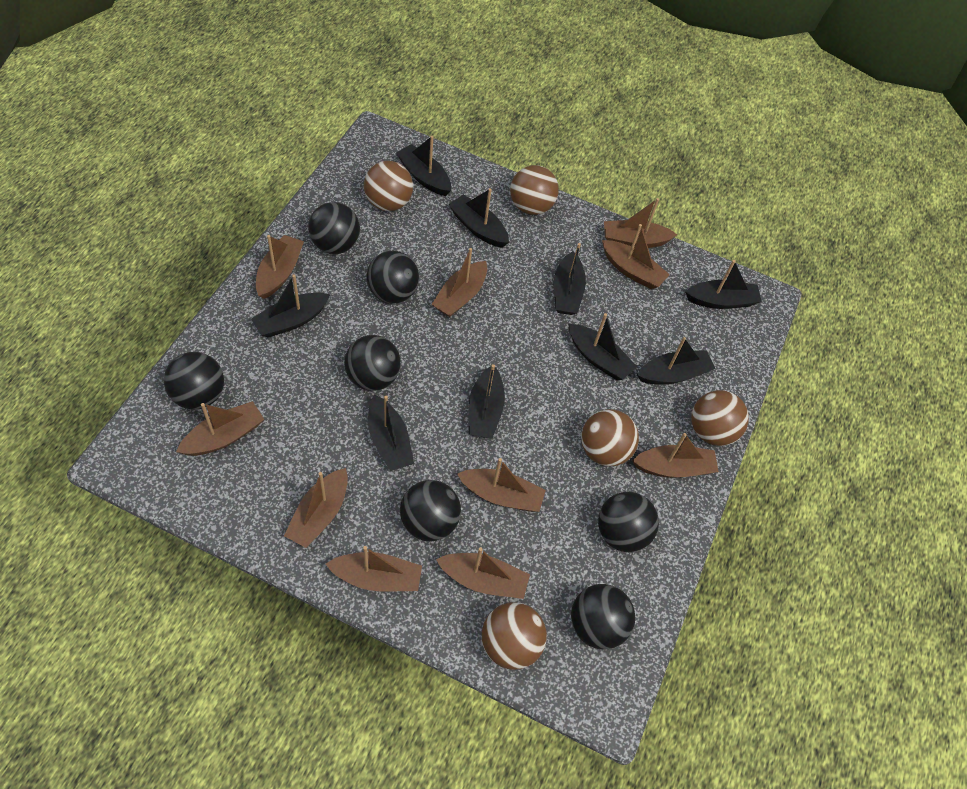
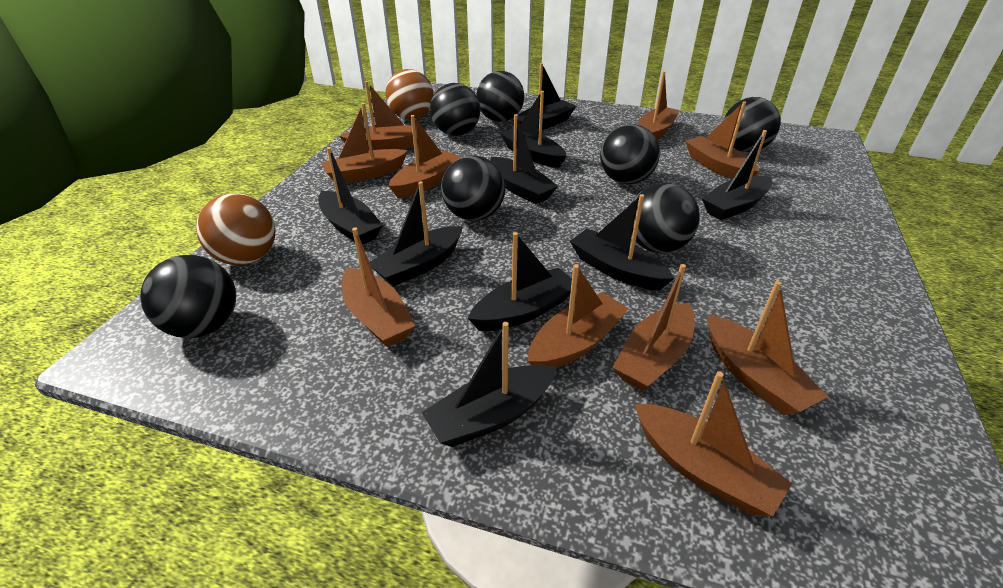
brown ball: [364,161,413,211] [482,602,547,670] [510,165,559,215] [581,409,639,466] [691,390,749,446] = 5 -> [196,193,276,265] [385,69,434,120] = 2

